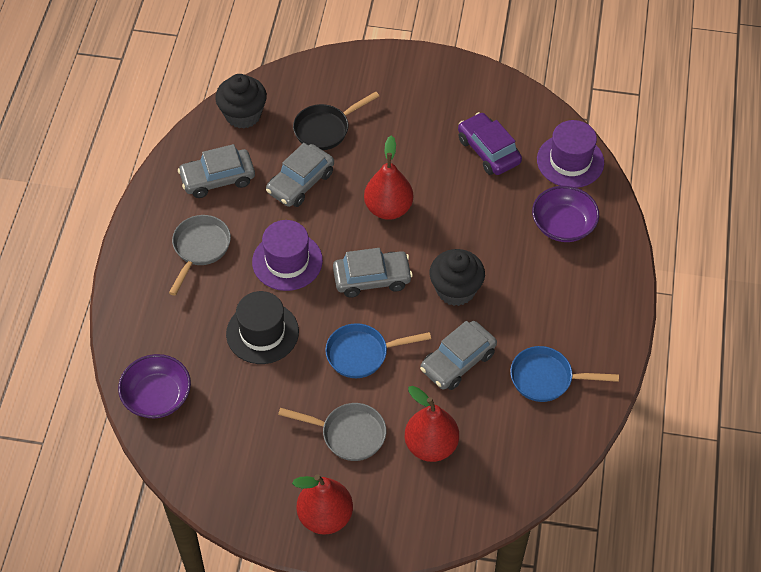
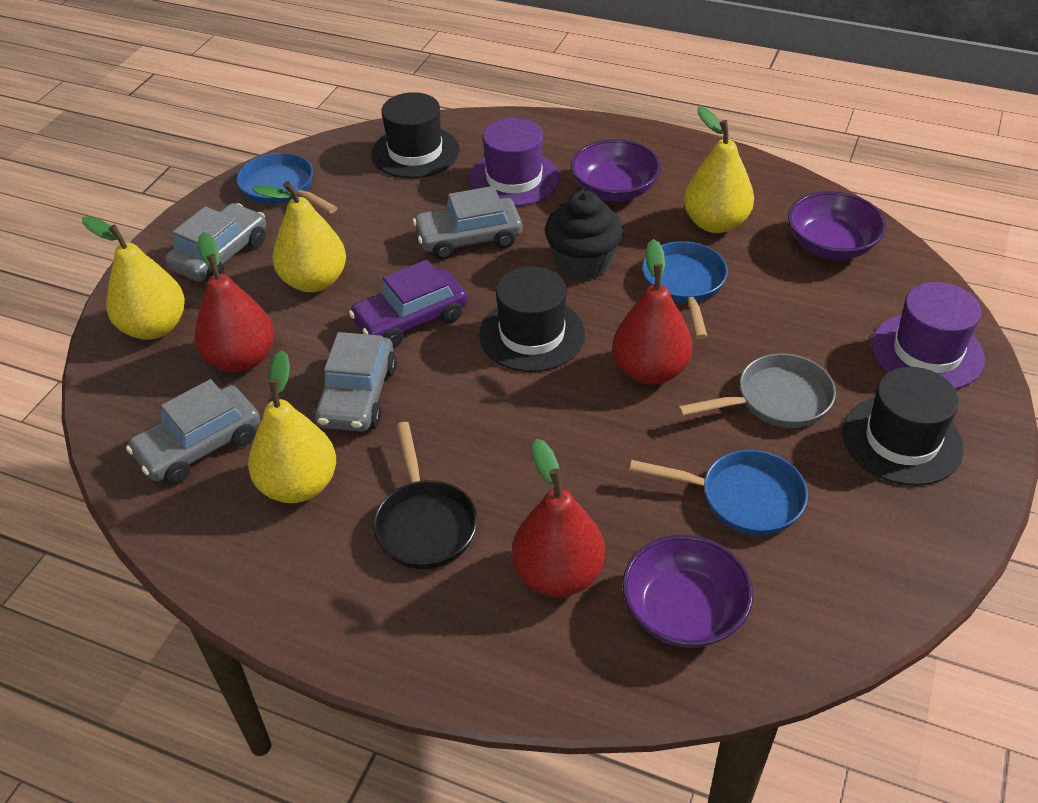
black cupcake: [215,74,267,129] [430,249,485,306] = 2 -> [545,191,623,280] = 1
black hat: [226,291,299,364] = 1 -> [371,92,459,178] [479,266,585,372] [842,367,964,486] = 3
blue pan: [325,323,431,378] [510,346,619,402] = 2 -> [237,153,337,214] [629,450,808,536] [643,241,728,340] = 3
grey pan: [169,215,231,296] [278,403,386,461] = 2 -> [678,353,836,428] = 1
purple bowl: [118,354,191,419] [532,186,599,242] = 2 -> [571,139,661,201] [622,535,753,648] [788,191,886,260] = 3
yellow pear: none = 0 -> [82,216,185,340] [248,350,336,503] [252,181,346,292] [684,107,754,233] = 4

